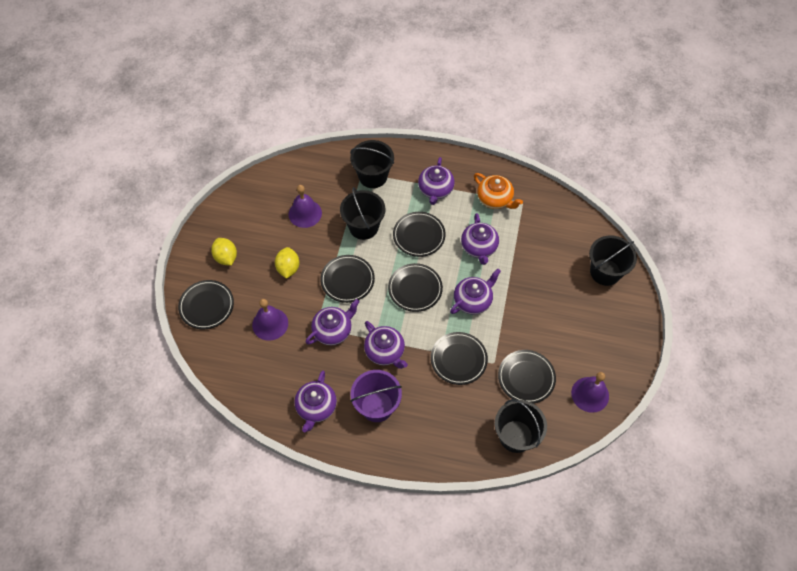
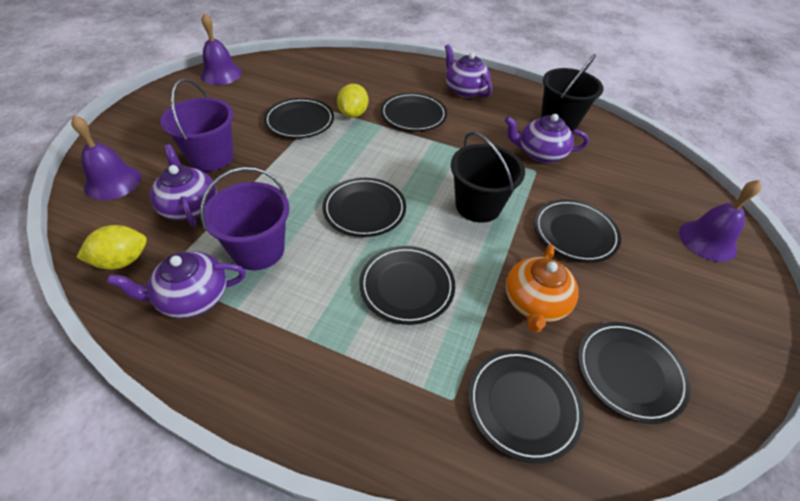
black bucket: [340,187,385,240] [350,140,394,188] [495,399,547,453] [589,235,637,286] = 4 -> [451,132,525,223] [541,54,603,131] = 2
black plate: [178,280,234,329] [320,255,375,303] [388,263,443,312] [393,212,446,257] [431,332,488,385] [498,350,556,404] = 6 -> [264,98,334,139] [323,178,406,237] [359,246,455,325] [381,93,447,131] [468,350,584,463] [534,199,621,263] [578,322,691,424] = 7
purple bucket: [351,370,402,422] = 1 -> [160,79,234,171] [201,167,289,270] = 2
purple teapot: [294,371,337,432] [305,299,360,345] [364,321,408,369] [418,157,455,205] [450,269,501,315] [461,213,499,265] = 6 -> [107,251,246,318] [150,144,217,227] [445,44,492,98] [504,114,589,163] = 4

